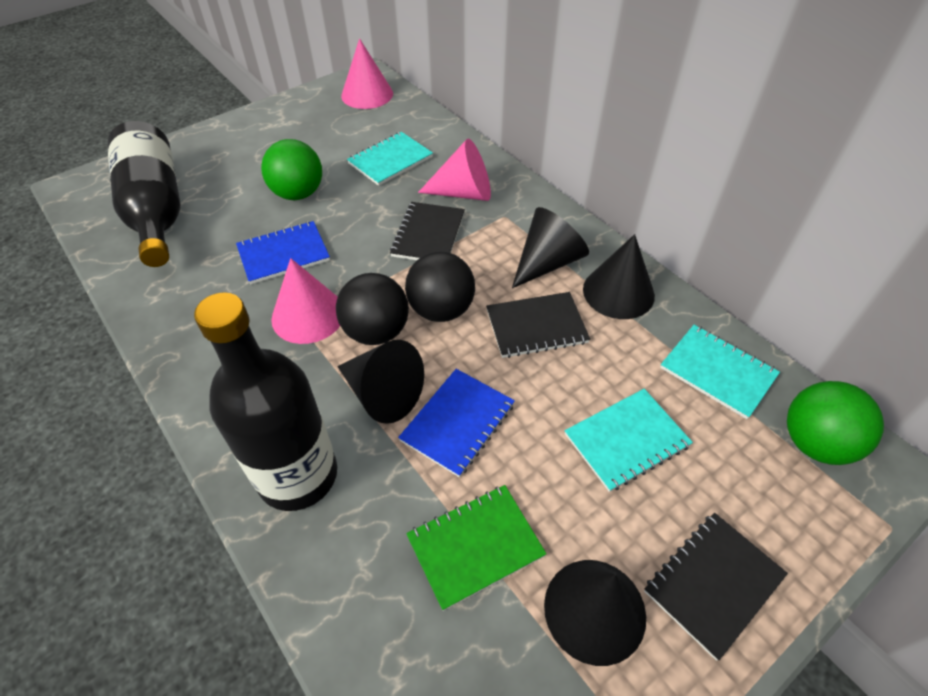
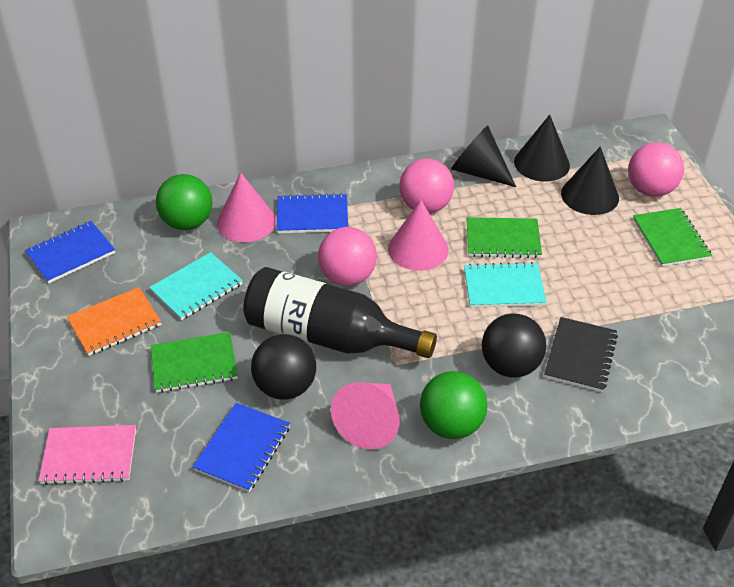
black bottle: [108,121,181,267] [194,292,337,511] = 2 -> [243,267,437,358] = 1
black cone: [337,340,424,424] [512,207,589,288] [544,560,646,666] [583,234,655,319] = 4 -> [451,125,516,187] [514,115,570,181] [561,146,619,215] = 3
black notebook: [390,202,465,260] [486,292,590,358] [644,513,788,661] = 3 -> [544,317,618,392] = 1
blue notebook: [236,221,330,284] [398,369,515,477] = 2 -> [25,221,115,283] [193,403,290,492] [277,193,348,233] = 3
green notebook: [406,485,546,611] = 1 -> [150,332,238,393] [466,217,542,258] [633,208,712,267] = 3
orange notebook: none = 0 -> [67,287,162,356] = 1
pink ball: none = 0 -> [318,227,377,286] [399,158,454,214] [628,142,684,197] = 3
pink notebook: none = 0 -> [38,425,136,485] = 1
turquoise notebook: [347,132,433,186] [565,389,693,492] [660,325,780,419] = 3 -> [149,252,243,320] [464,262,546,308] = 2

